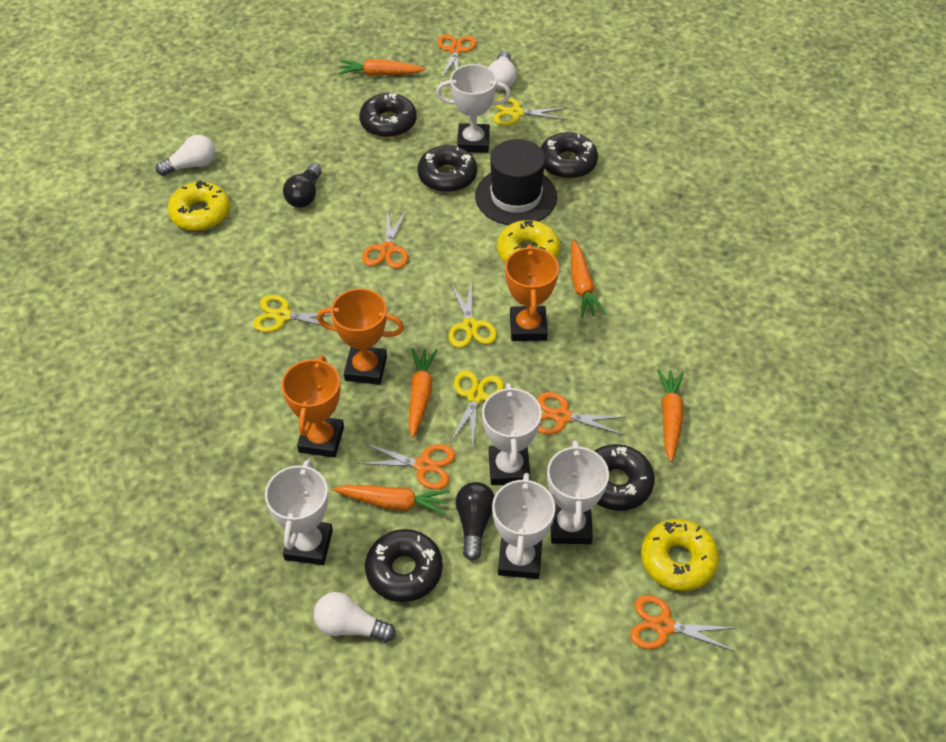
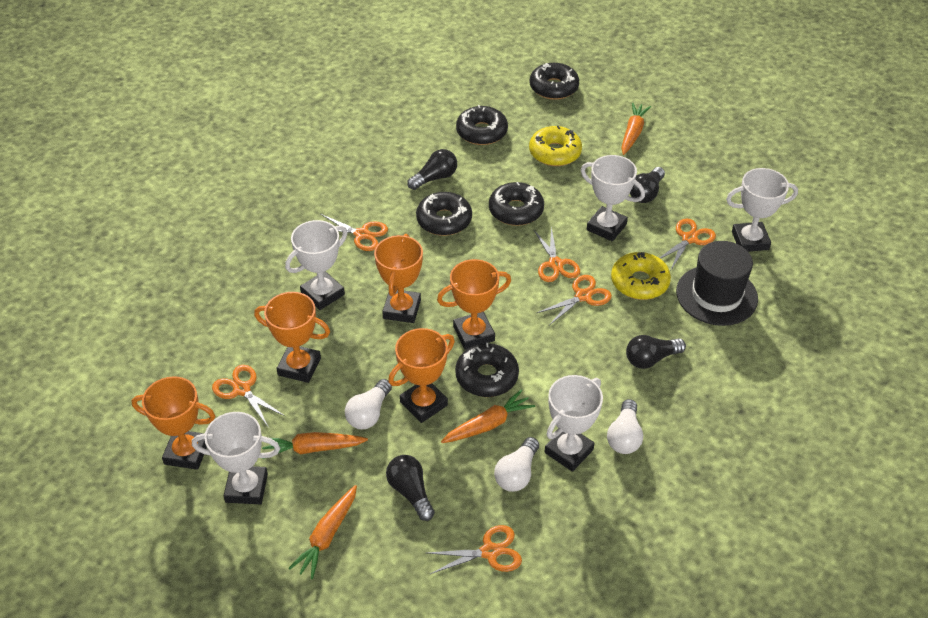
black light bulb: [283,163,322,208] [455,482,495,561] = 2 -> [386,455,435,521] [407,149,457,190] [626,335,686,369] [630,167,665,203] = 4
orange carrot: [333,485,450,515] [338,59,425,76] [408,348,438,438] [571,240,606,318] [657,369,684,462] = 5 -> [262,432,368,459] [288,485,357,579] [441,390,535,443] [621,102,651,155] = 4
orange scissors: [358,443,456,490] [362,208,408,269] [438,34,477,79] [537,392,626,435] [630,595,735,651] = 5 -> [212,365,286,428] [321,214,388,251] [427,525,522,574] [534,227,580,282] [537,275,612,325] [660,218,716,270] = 6
orange trophy: [281,355,344,458] [317,288,404,385] [505,245,559,341] = 3 -> [132,376,215,470] [254,292,330,383] [374,234,423,323] [388,328,455,423] [437,259,511,350] = 5
yellow donut: [168,181,230,231] [497,220,560,263] [641,519,719,591] = 3 -> [529,126,582,166] [611,252,671,300] = 2
yellow scissors: [253,295,331,332] [448,283,497,348] [451,370,504,444] [493,97,567,126] = 4 -> none = 0

